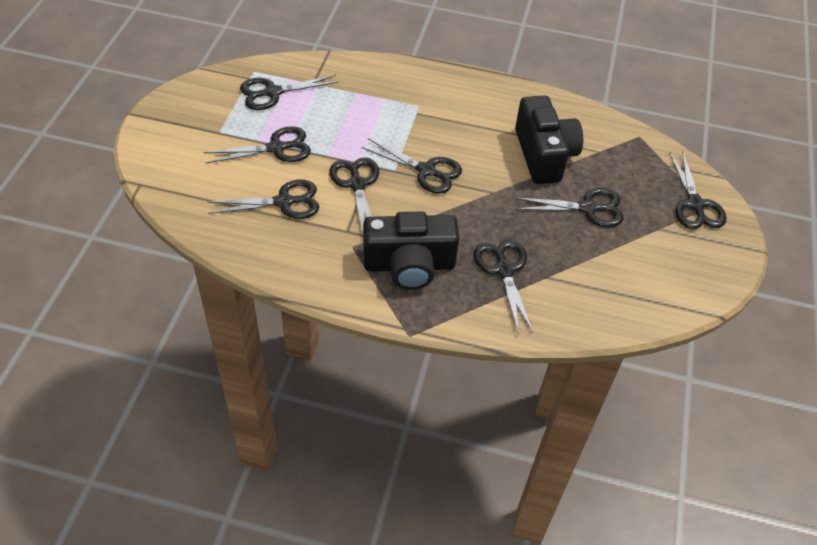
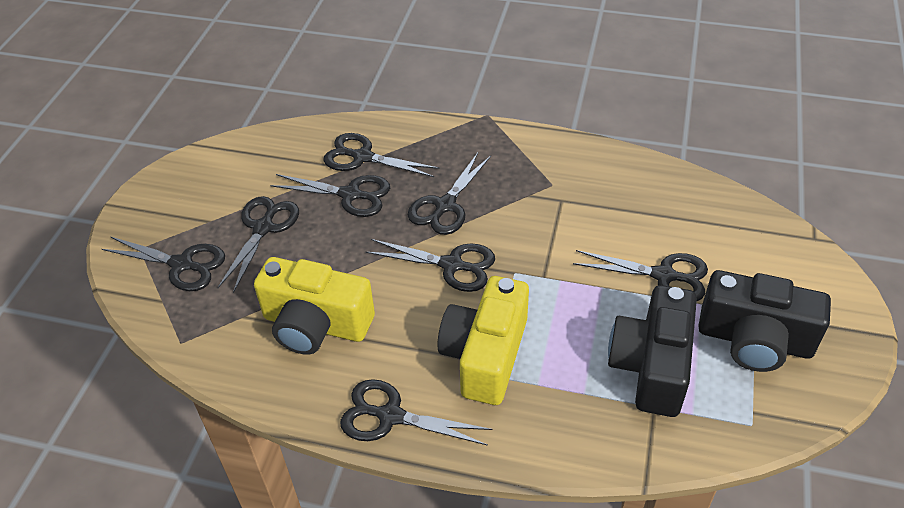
yellow camera: none = 0 -> [254,257,375,355] [438,276,529,405] = 2

